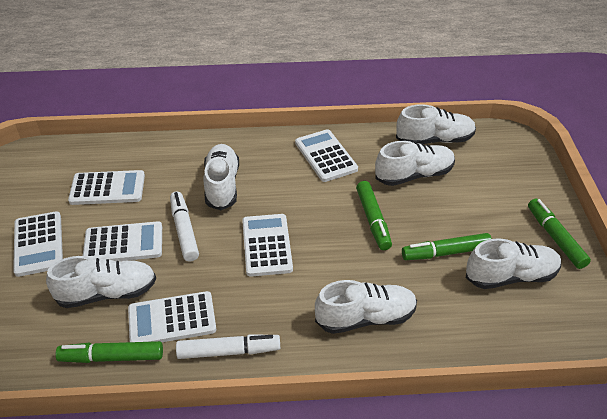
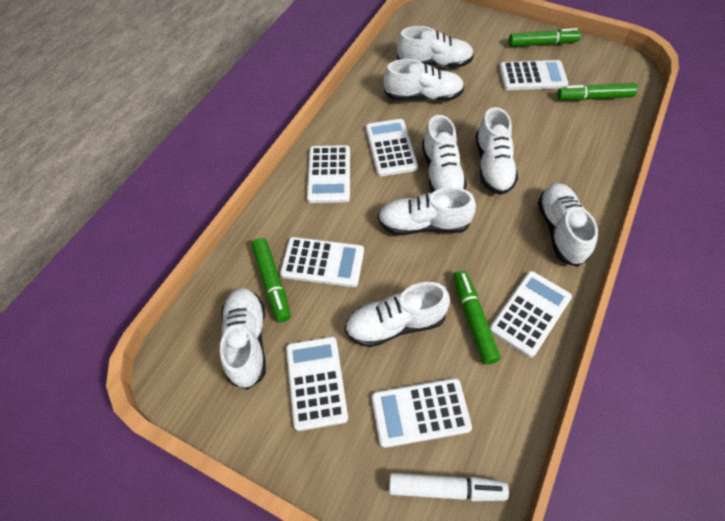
white calculator: [13,211,63,277] [68,170,145,205] [83,221,162,261] [128,291,216,342] [242,214,293,277] [295,129,358,182] = 6 -> [280,237,364,287] [286,337,348,431] [307,145,350,203] [366,119,418,177] [372,378,472,448] [490,271,572,358] [499,60,568,90] = 7
white marker: [170,191,199,262] [176,335,280,359] = 2 -> [389,473,509,501] = 1
white shoe: [46,256,156,308] [203,144,239,210] [315,280,417,334] [375,141,455,186] [396,104,476,144] [466,238,561,289] = 6 -> [220,288,266,390] [345,282,450,347] [378,187,476,235] [384,59,464,101] [397,26,474,68] [422,115,467,193] [476,107,518,195] [538,183,598,267] = 8

